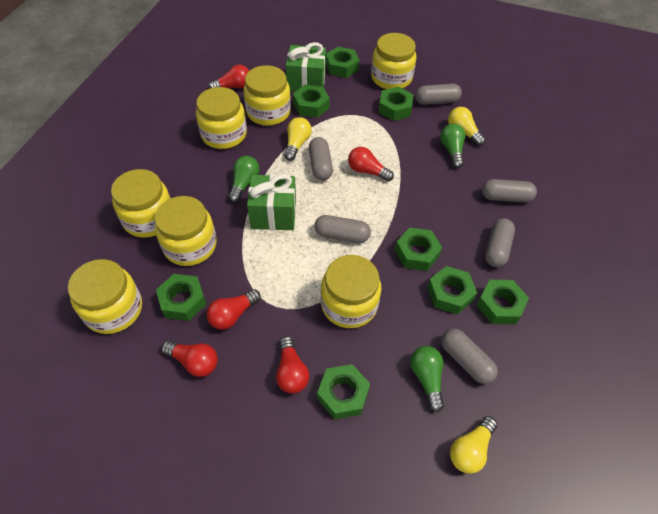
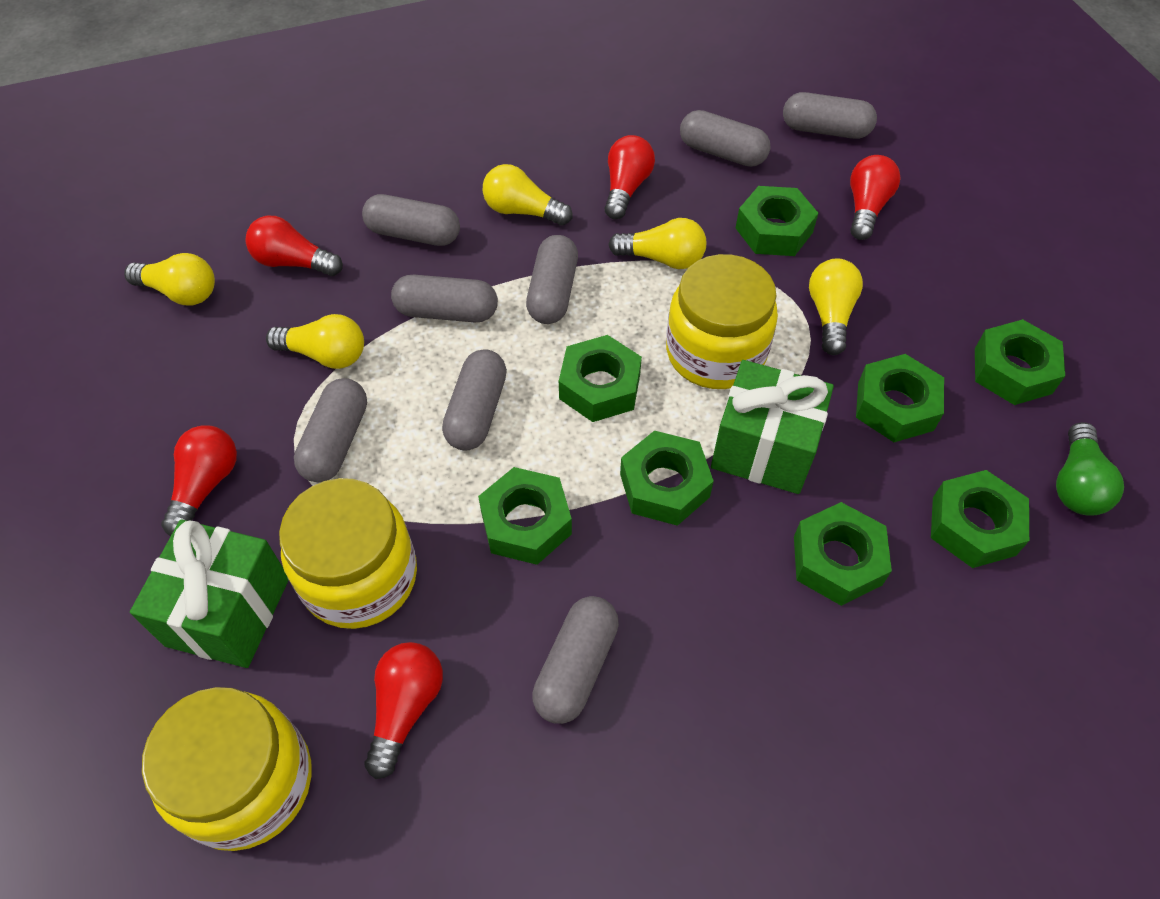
green light bulb: [229,156,260,202] [410,346,444,412] [440,124,465,168] = 3 -> [1056,422,1124,516] = 1
grey capsule: [309,137,333,180] [314,215,371,243] [415,84,462,105] [441,329,498,384] [482,179,537,203] [485,218,515,267] = 6 -> [294,378,367,482] [362,194,460,246] [391,275,498,322] [442,349,507,451] [526,235,578,324] [532,596,619,724] [680,110,770,167] [783,92,877,139] = 8
yellow jar: [68,259,142,334] [111,169,171,238] [155,196,217,266] [196,87,247,149] [244,65,291,126] [321,255,382,328] [371,33,416,89] = 7 -> [142,687,311,851] [279,478,417,629] [666,254,778,389] = 3
yellow light bulb: [284,117,312,161] [448,107,486,146] [450,416,497,474] = 3 -> [124,253,215,306] [266,314,364,369] [483,164,573,226] [608,218,706,269] [809,258,863,355] = 5

